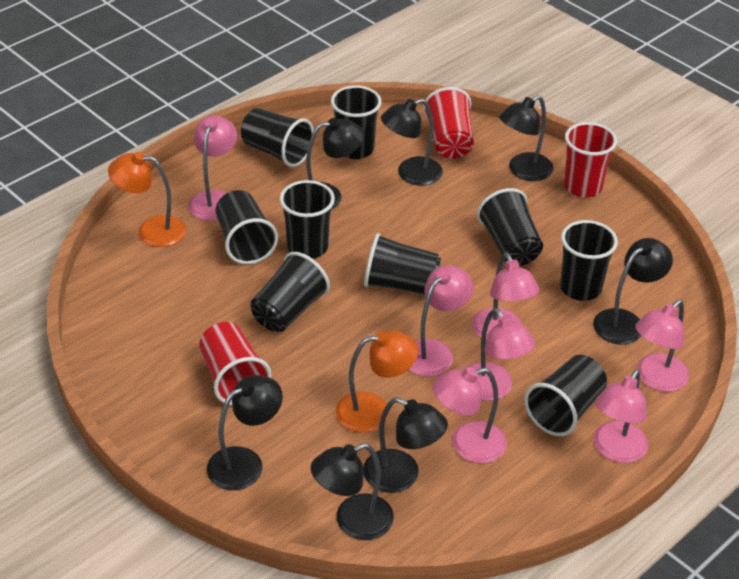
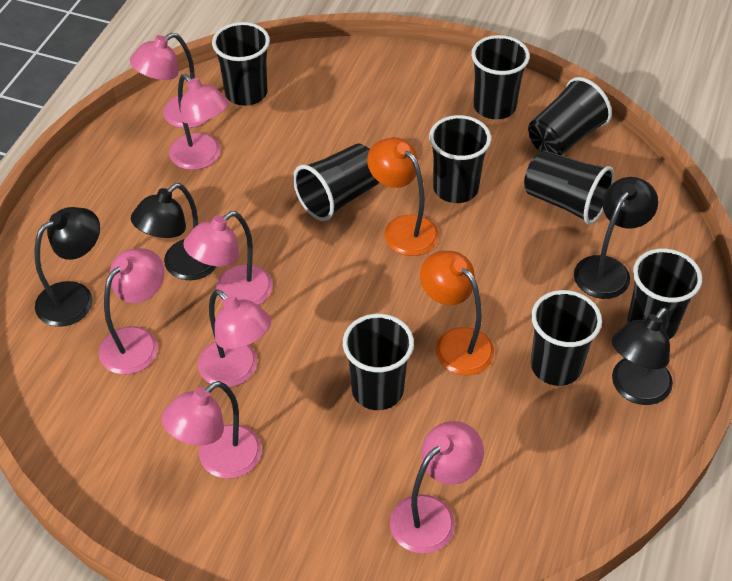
black lamp: [207,375,283,490] [306,118,364,210] [311,443,394,540] [363,397,448,493] [381,99,443,186] [499,95,554,181] [593,238,673,345] = 7 -> [35,207,100,327] [131,183,217,280] [574,177,658,299] [612,307,673,405] = 4
red cup: [199,322,272,405] [423,87,474,159] [564,122,617,198] = 3 -> none = 0

